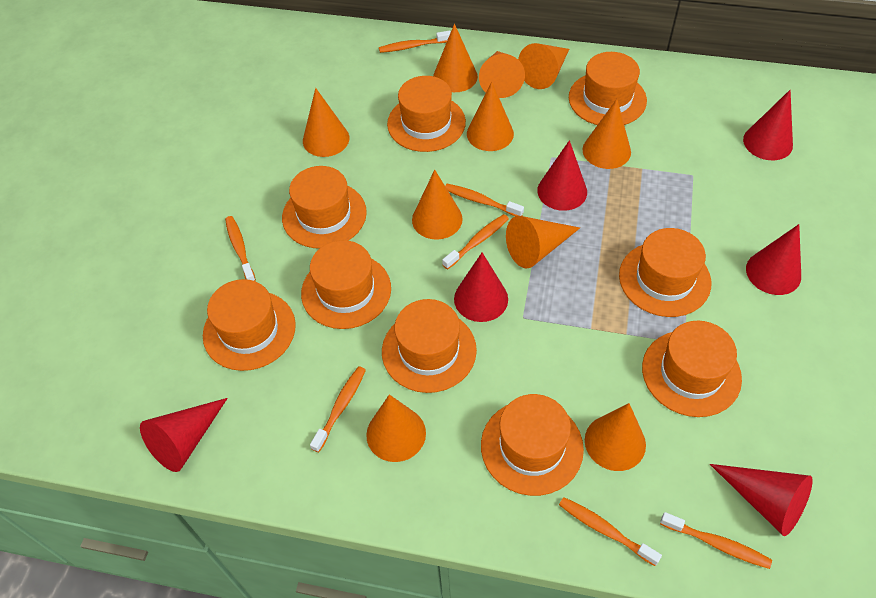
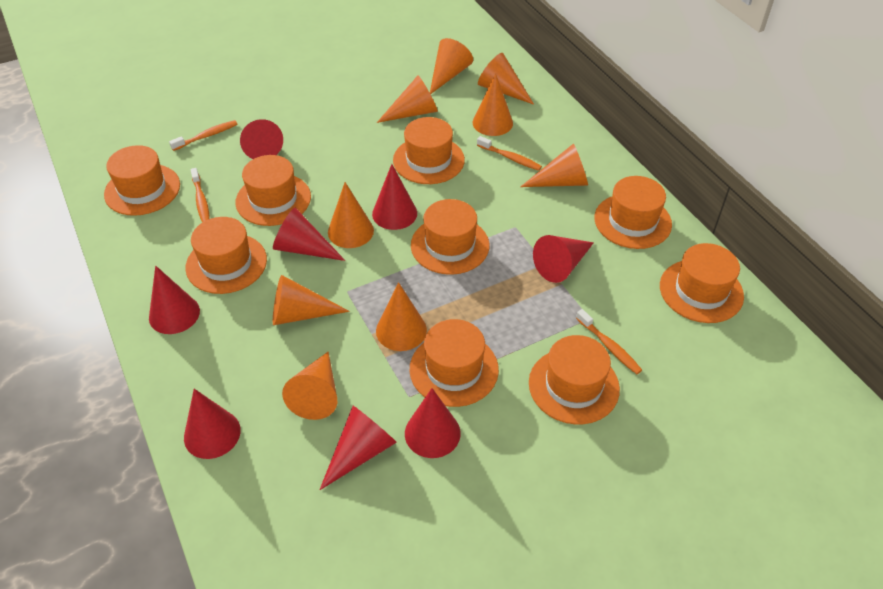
orange cone: [303,88,349,157] [366,394,426,462] [412,170,463,240] [433,24,478,92] [467,82,514,151] [479,51,525,98] [506,216,580,269] [518,43,569,89] [583,99,631,169] [585,403,646,471] = 10 -> [273,275,350,325] [282,352,337,420] [328,182,374,248] [376,282,427,351] [377,75,438,123] [430,38,473,94] [473,73,513,136] [478,53,534,105] [520,144,588,187] = 9
orange toothbrush: [225,216,256,281] [310,366,366,453] [379,31,451,53] [442,214,509,270] [445,184,524,216] [559,497,662,566] [660,512,772,569] = 7 -> [169,120,237,151] [191,168,210,222] [477,136,542,171] [576,309,642,374] = 4
red cone: [140,398,228,472] [454,253,508,322] [537,140,587,211] [710,464,813,536] [743,90,793,160] [746,224,801,295] = 6 -> [149,266,200,334] [184,389,241,459] [240,119,283,159] [273,208,346,261] [320,406,397,490] [372,164,417,230] [405,388,461,458] [533,235,594,283] = 8

